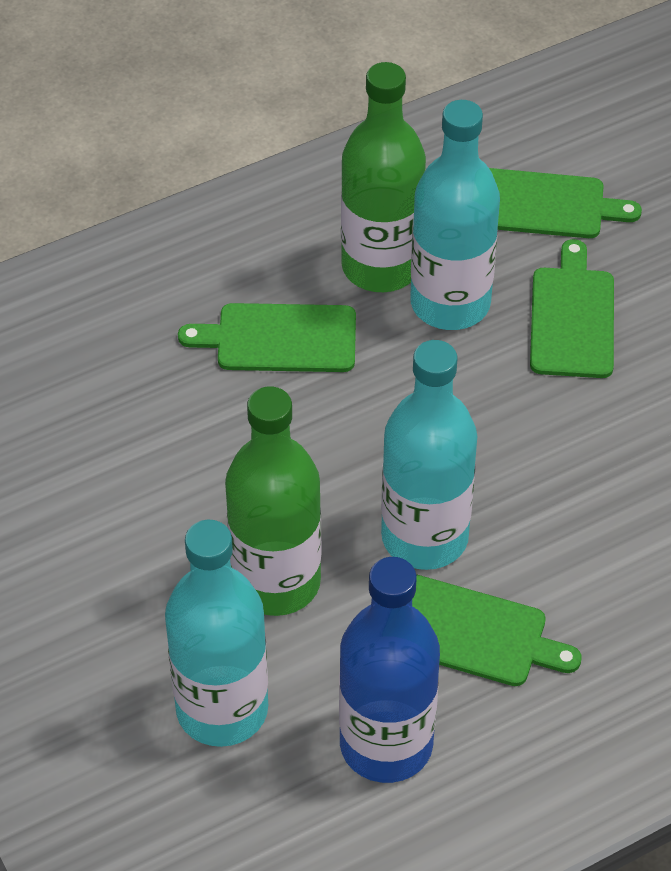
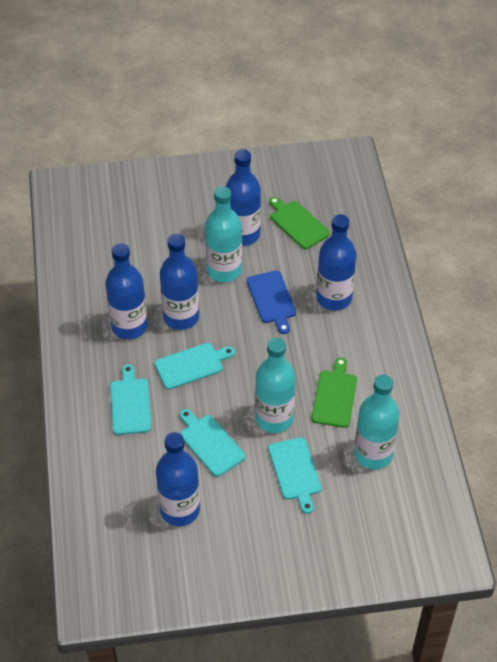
blue bottle: [339,557,440,783] = 1 -> [105,243,148,339] [156,432,200,526] [160,234,199,330] [225,149,261,246] [316,214,356,311] = 5
blue cutting board: none = 0 -> [247,271,296,334] = 1
green bottle: [225,387,321,616] [341,62,426,292] = 2 -> none = 0
green cutting board: [178,303,356,372] [412,574,582,686] [489,168,642,238] [530,239,614,378] = 4 -> [269,197,330,249] [312,357,357,428] = 2
turquoise cutting board: none = 0 -> [110,364,152,435] [154,343,235,389] [180,409,246,477] [268,437,321,514] = 4

